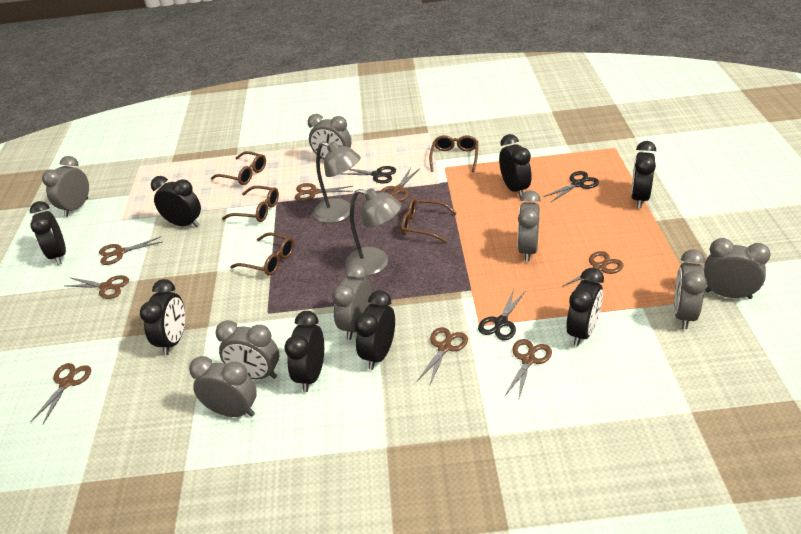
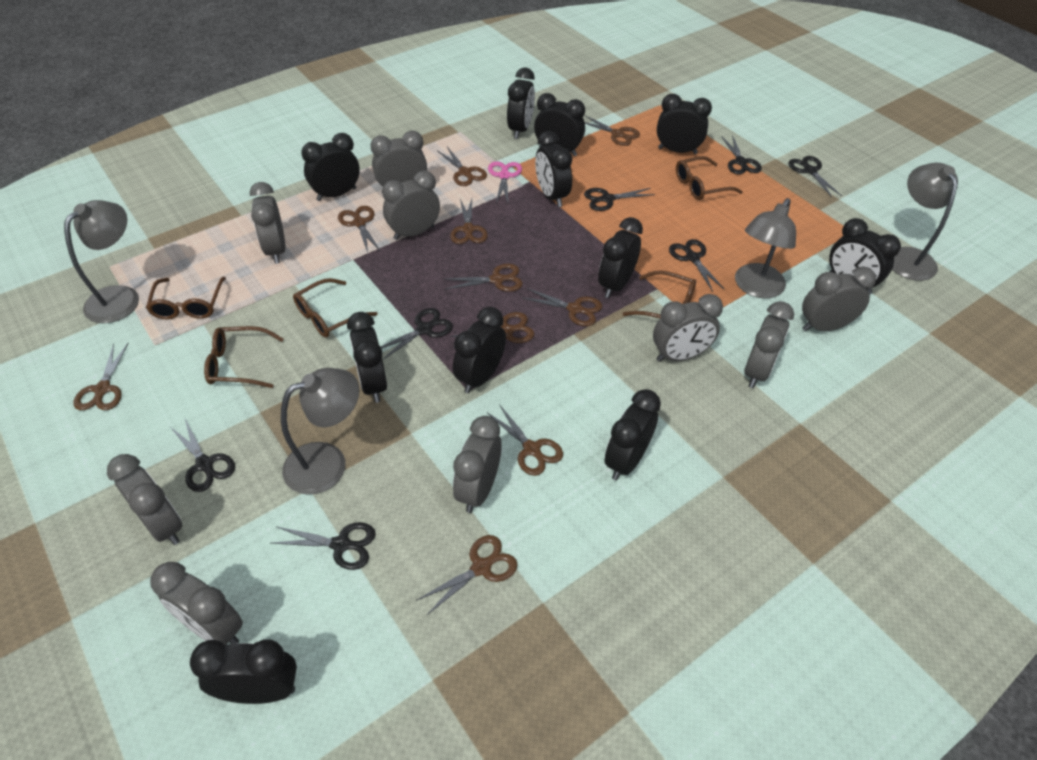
black clock: [30,201,66,265] [140,279,185,355] [151,176,201,227] [285,311,324,392] [354,290,395,370] [499,134,532,197] [566,268,604,346] [631,141,656,208] = 8 -> [190,639,297,704] [301,133,360,201] [347,312,387,403] [453,307,506,393] [507,68,535,139] [534,93,585,156] [535,131,572,207] [598,217,643,298] [605,389,661,481] [657,94,712,154] [829,218,901,295] = 11
black scissors: [341,166,396,184] [478,289,525,340] [543,171,599,202] = 3 -> [171,419,235,492] [272,522,376,570] [381,308,453,360] [584,188,655,211] [669,239,725,292] [721,135,762,175] [788,156,842,197] = 7
brown scissors: [30,363,91,424] [65,275,129,299] [99,236,162,265] [295,183,353,201] [380,168,420,201] [417,327,468,384] [505,339,552,401] [562,251,624,293] = 8 -> [73,343,128,410] [338,206,380,253] [416,535,518,616] [438,147,487,186] [443,264,523,292] [450,199,488,244] [450,312,534,343] [488,404,563,476] [522,288,602,326] [584,115,640,146] = 10
grey clock: [42,156,89,217] [189,356,257,417] [216,320,279,379] [308,114,351,159] [332,264,372,340] [518,190,541,262] [674,250,707,329] [704,238,771,299] = 8 -> [107,454,182,545] [150,562,243,645] [250,182,286,264] [370,131,427,192] [382,171,440,240] [453,416,502,513] [653,294,723,362] [744,301,794,388] [802,266,876,331] = 9
grey lamp: [313,141,361,223] [345,188,402,276] = 2 -> [64,200,139,323] [281,368,359,495] [735,198,796,298] [892,163,958,281] = 4
pink scissors: none = 0 -> [488,161,522,203] = 1

